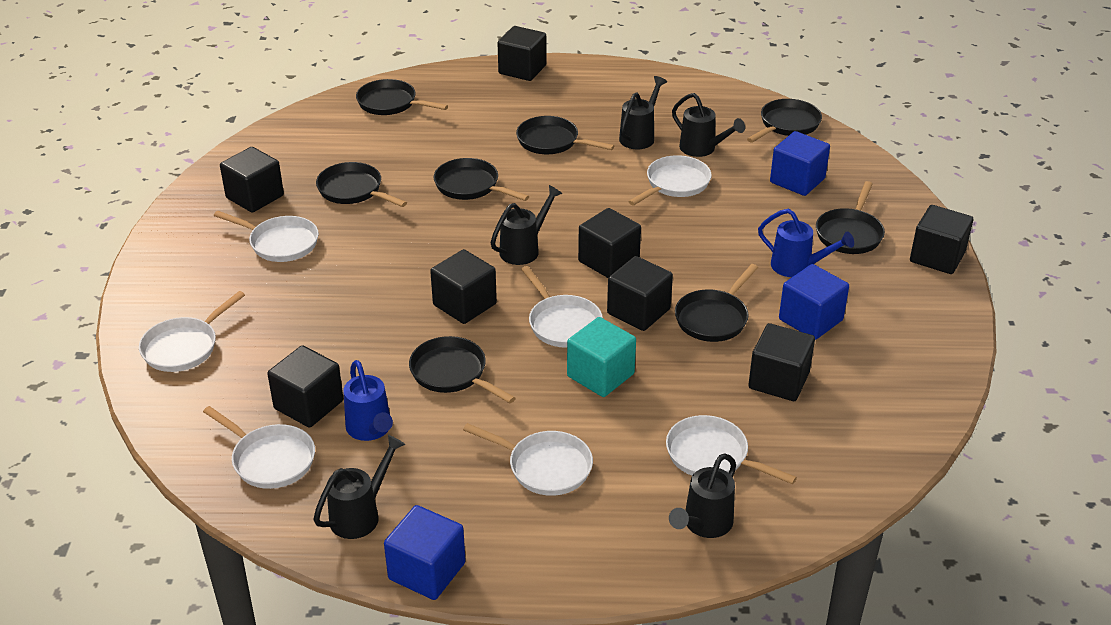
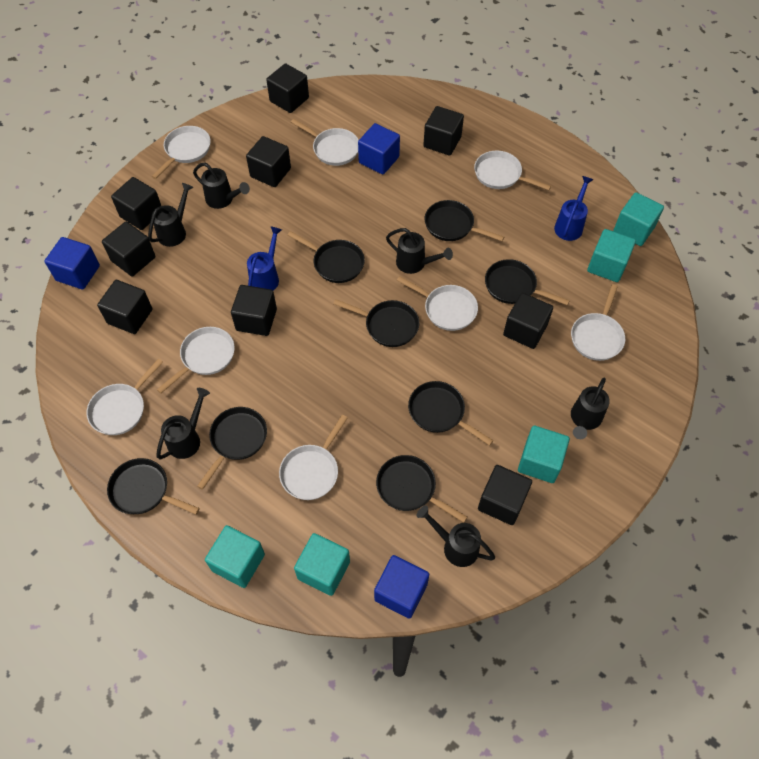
black cube: [220,147,284,213] [267,345,343,428] [430,249,497,324] [498,26,547,81] [578,208,641,278] [607,256,673,331] [748,323,815,401] [910,205,973,274] = 8 -> [97,280,152,334] [102,222,156,276] [111,177,161,230] [231,285,277,336] [246,136,291,187] [266,63,309,113] [423,106,464,156] [478,465,532,525] [503,293,553,349] = 9
black watering can: [314,435,405,539] [490,185,563,265] [619,76,667,149] [669,453,736,538] [672,93,745,157] = 5 -> [148,183,193,247] [156,388,210,459] [193,163,250,209] [386,228,453,274] [417,506,495,567] [571,378,610,439] = 6
turquoise cube: [567,317,636,397] = 1 -> [205,525,265,588] [294,533,350,596] [518,426,570,483] [587,229,636,282] [613,192,664,246] = 5
white pan: [139,291,245,372] [203,406,315,489] [214,211,319,262] [463,423,593,496] [521,266,603,348] [628,155,712,205] [666,415,797,484] = 7 -> [87,358,163,435] [152,126,211,179] [157,327,235,394] [279,415,347,500] [291,119,359,166] [397,276,478,331] [474,151,551,190] [571,284,625,361] = 8

